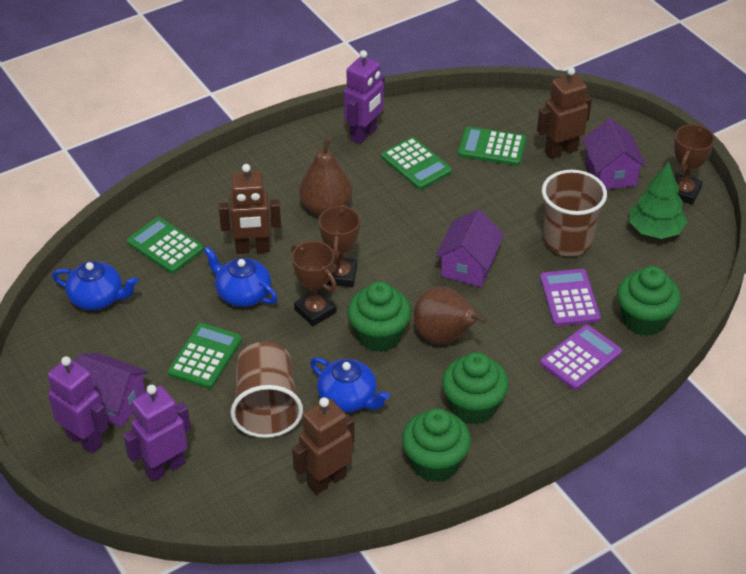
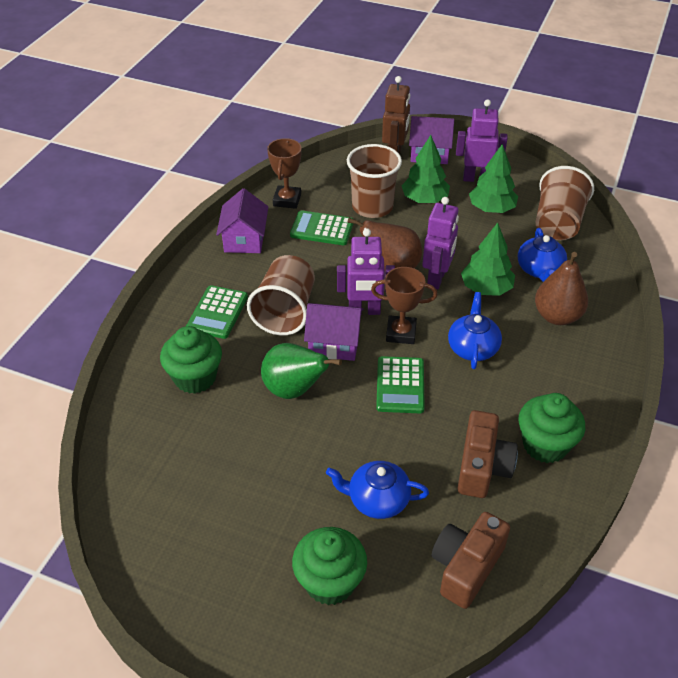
brown camera: none = 0 -> [432,512,510,609] [458,410,518,498] = 2
brown cup: [230,342,303,438] [542,170,607,256] = 2 -> [247,255,315,335] [347,144,402,218] [535,166,594,240] = 3
brown robot: [219,164,281,254] [292,397,355,495] [537,67,592,159] = 3 -> [382,76,410,154] = 1
brown trophy: [291,241,337,326] [319,204,360,287] [674,124,715,205] = 3 -> [267,138,302,209] [371,267,438,344] = 2
green calculator: [127,217,204,273] [168,323,242,389] [381,137,452,190] [458,126,527,166] = 4 -> [186,285,248,339] [290,210,354,245] [376,356,425,413] = 3
green cupcake: [347,282,411,352] [402,408,471,482] [442,352,509,425] [617,266,681,336] = 4 -> [160,326,222,394] [292,527,367,605] [518,393,585,463] = 3
green pear: none = 0 -> [261,343,342,399] = 1
green tree: [629,162,687,239] = 1 -> [402,135,450,203] [461,223,515,296] [469,144,518,213] = 3
purple calculator: [540,269,601,326] [540,325,622,390] = 2 -> none = 0

